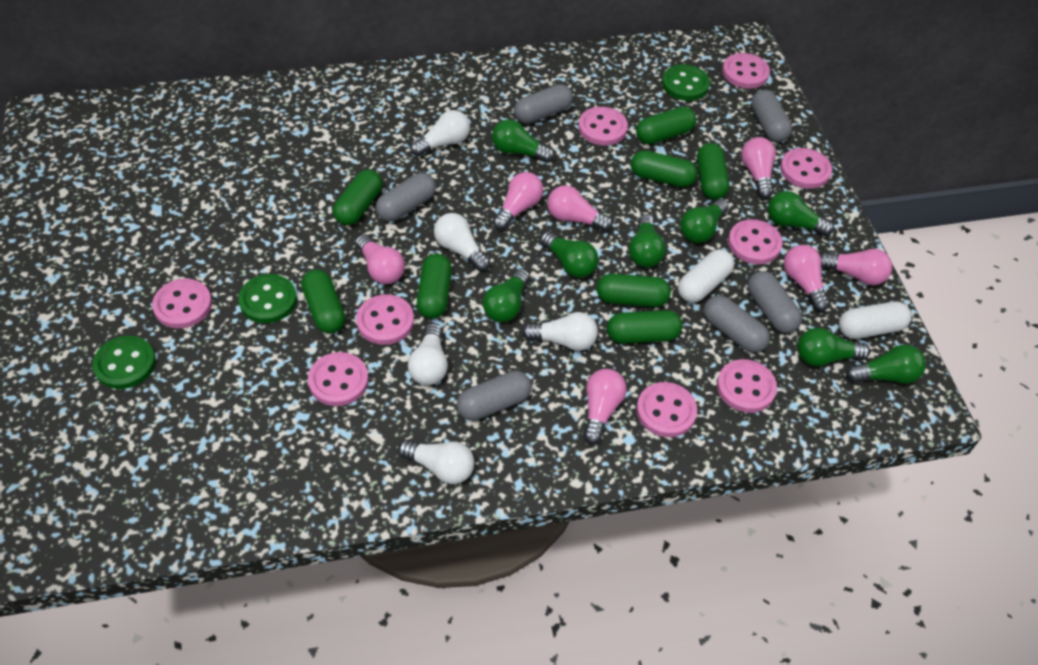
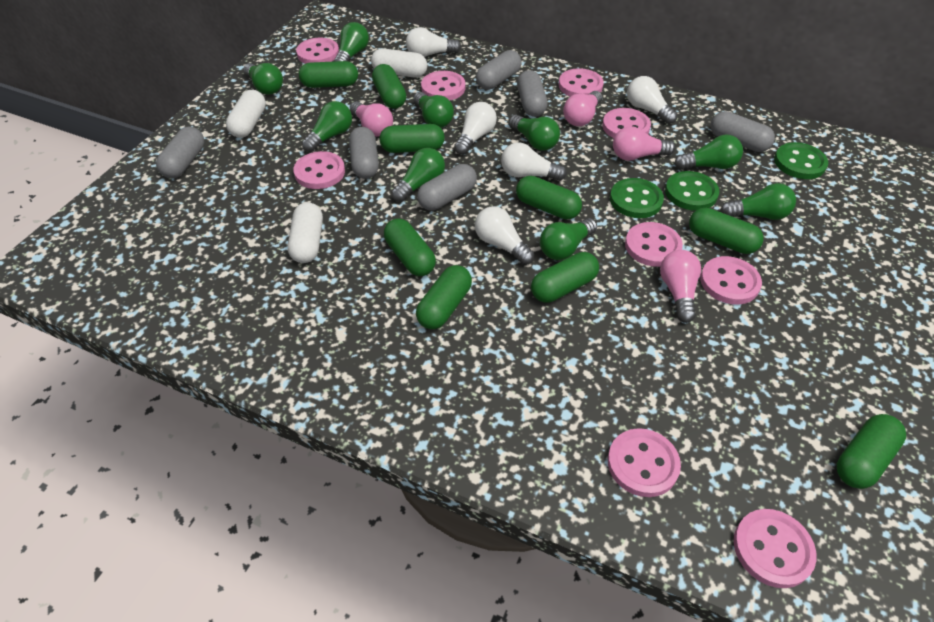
green capsule: [301,270,345,333] [333,169,382,225] [417,254,452,319] [597,273,671,307] [607,310,682,344] [631,150,697,187] [636,107,696,144] [697,143,729,200] = 8 -> [299,61,358,88] [372,64,406,109] [380,124,445,153] [384,218,436,276] [416,265,472,329] [516,176,582,220] [531,252,599,303] [689,208,764,254] [837,414,906,489] = 9
green light bulb: [483,268,530,322] [492,119,555,163] [540,231,599,278] [629,214,665,268] [680,199,729,243] [768,191,834,236] [798,328,870,367] [846,345,926,384] = 8 -> [243,63,283,95] [302,101,352,152] [334,22,369,61] [391,148,445,202] [413,92,454,128] [509,115,560,151] [540,218,597,260] [675,134,743,170] [721,183,796,220] = 9
pink light bulb: [355,234,405,284] [493,172,543,230] [547,185,613,232] [583,369,627,444] [741,137,776,199] [784,245,830,312] [820,249,892,285] = 7 -> [350,101,393,137] [563,91,602,126] [613,126,675,161] [660,250,701,323] = 4
white capsule: [678,249,734,303] [839,301,912,339] = 2 -> [226,90,266,138] [288,202,323,263] [371,48,427,78] = 3

